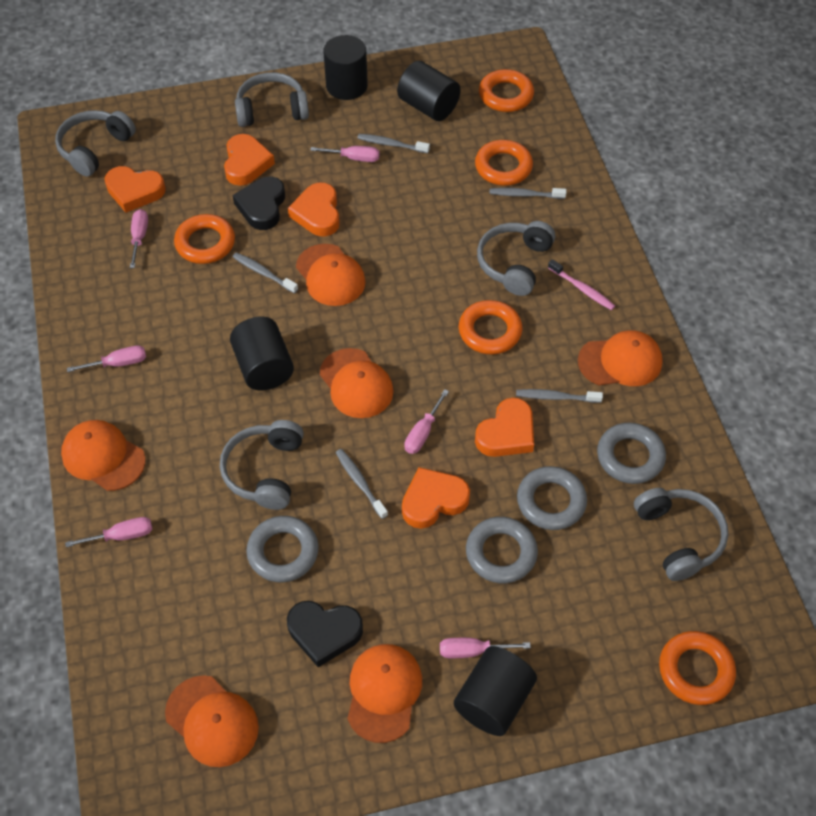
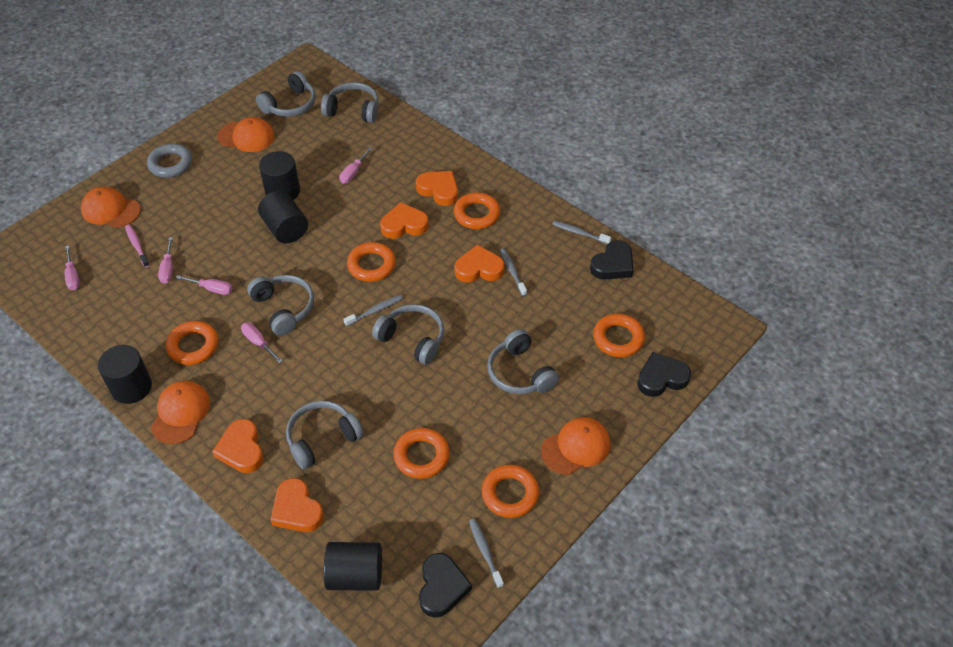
black heart: [233,176,285,230] [287,601,363,667] = 2 -> [419,553,472,618] [590,240,633,280] [637,352,691,397] = 3
grey headphones: [55,110,136,176] [220,420,304,510] [235,72,309,127] [477,221,555,296] [634,488,728,581] = 5 -> [247,275,314,335] [256,71,316,117] [286,401,364,469] [321,82,379,123] [372,304,444,365] [487,329,559,394] = 6
grey ring: [246,516,319,582] [466,517,538,583] [517,466,587,530] [597,423,666,484] = 4 -> [147,143,192,178] = 1
grey toothbrush: [232,252,298,294] [336,449,388,519] [357,134,430,153] [489,188,567,199] [516,389,603,403] = 5 -> [343,295,403,326] [469,519,504,588] [500,248,527,296] [552,221,611,244] = 4
orange cap: [61,420,146,491] [165,675,259,767] [296,244,366,306] [320,348,394,418] [347,644,422,743] [578,330,663,386] = 6 -> [81,187,141,228] [151,381,210,444] [217,117,275,152] [541,417,610,475] = 4
orange ring: [174,214,235,264] [459,300,522,354] [475,140,533,186] [479,69,534,112] [659,631,736,705] = 5 -> [166,321,218,365] [347,242,396,282] [393,428,450,479] [454,192,500,229] [481,465,539,518] [593,314,645,357] = 6
pink screwdriver: [65,517,152,547] [67,345,146,372] [130,209,148,268] [310,146,380,162] [404,389,449,454] [440,638,531,658] = 6 -> [65,245,80,290] [158,237,173,284] [176,275,233,295] [241,322,283,363] [339,147,373,184] = 5

